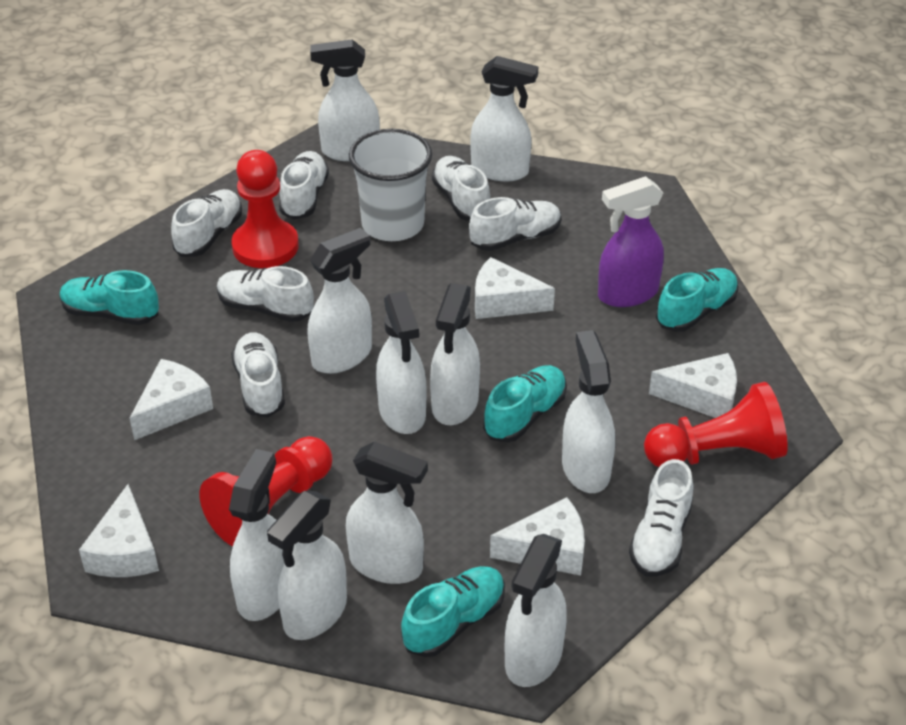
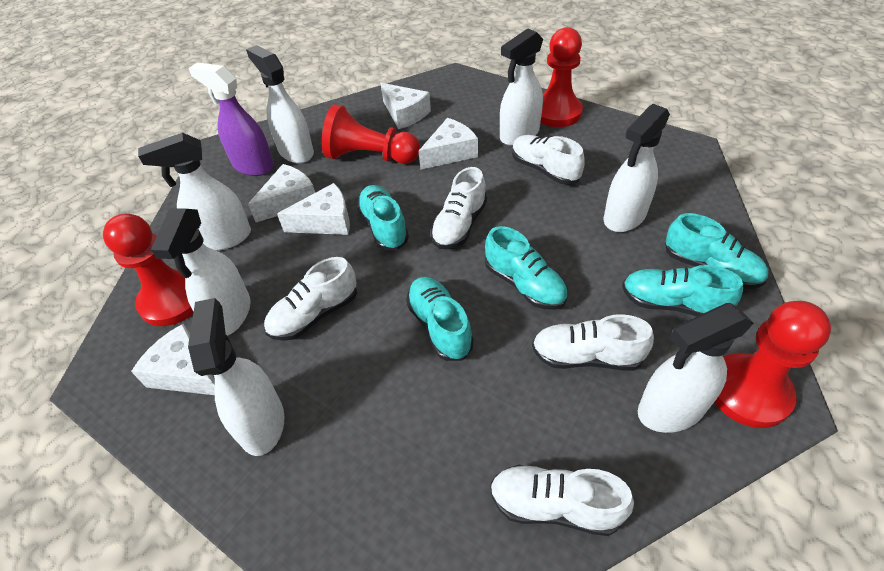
red pawn: [199,436,333,547] [231,150,299,268] [644,382,788,467] = 3 -> [103,213,194,326] [322,104,420,164] [540,27,583,127] [714,301,831,428] = 4
turquoise shoe: [60,270,159,325] [401,566,505,657] [483,365,567,443] [656,268,738,332] = 4 -> [357,185,409,250] [406,277,474,361] [485,226,568,310] [622,265,743,316] [665,213,768,289] = 5
white cup: [349,129,432,241] = 1 -> none = 0
white shoe: [171,189,242,257] [217,266,314,322] [231,332,285,417] [279,151,329,220] [432,156,490,221] [469,197,561,251] [629,459,694,577] = 7 -> [264,257,357,341] [431,167,487,249] [490,465,634,536] [512,135,585,185] [532,314,654,370] = 5
white spray bottle: [229,449,284,621] [267,491,347,640] [307,228,372,374] [310,39,380,161] [346,442,428,584] [376,291,426,434] [430,283,480,425] [470,56,538,181] [505,534,567,687] [562,330,615,493] = 10 -> [138,133,251,251] [151,208,251,336] [188,298,284,456] [246,45,314,163] [500,28,543,146] [604,104,670,232] [638,303,754,433] = 7

